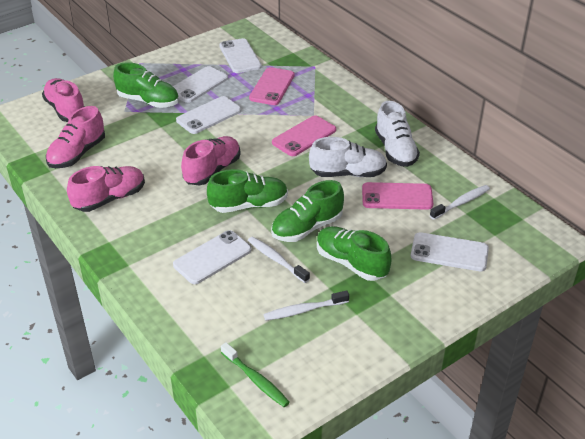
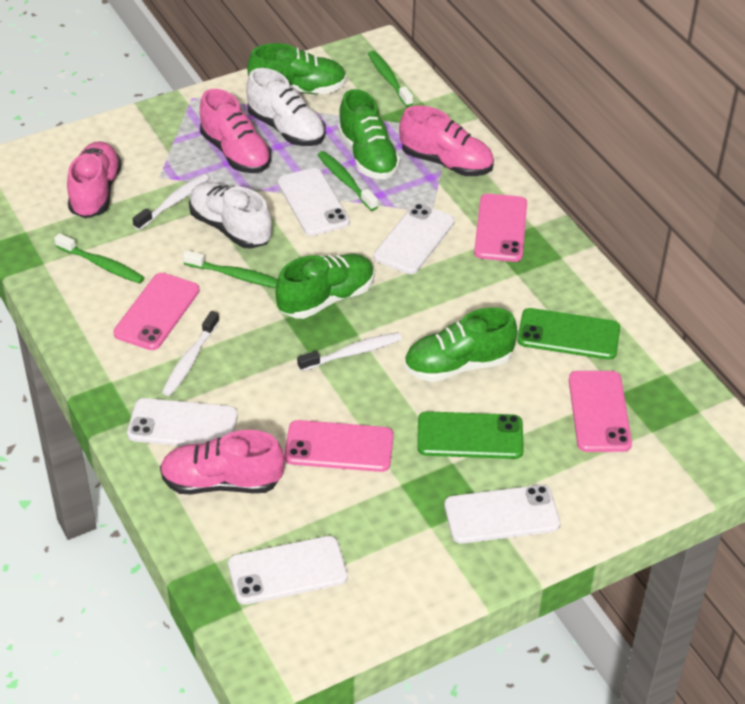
green phone: none = 0 -> [417,411,524,459] [517,308,620,360] = 2
green toothbrush: [221,342,290,407] = 1 -> [54,233,145,284] [183,250,278,288] [318,151,378,211] [368,51,413,107] = 4
pink phone: [249,67,295,105] [272,115,336,156] [362,182,434,210] = 3 -> [113,273,200,350] [284,420,394,472] [474,194,527,262] [569,371,632,452] = 4

